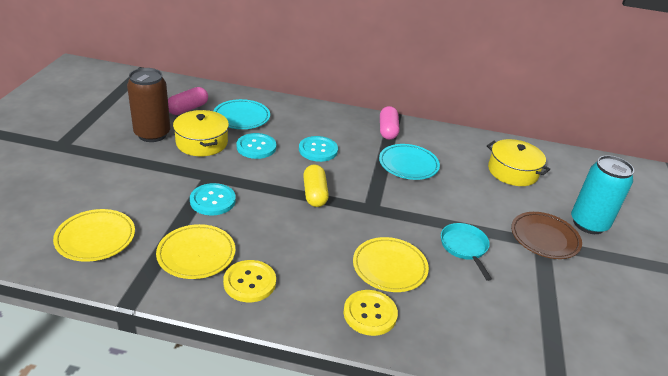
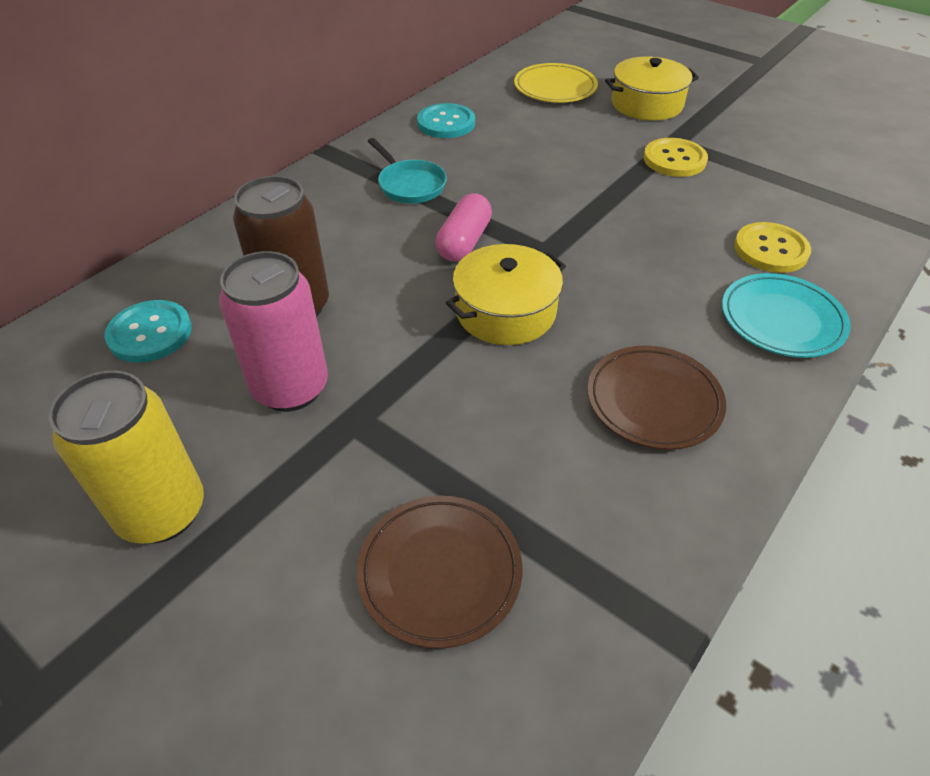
brown plate: [511,212,582,259] = 1 -> [357,496,523,649] [587,345,726,450] = 2
pink can: none = 0 -> [219,251,328,412] = 1
pink capsule: [168,87,208,115] [380,106,399,140] = 2 -> [435,193,492,262] = 1
turquoise button: [190,183,236,215] [236,133,276,159] [299,136,338,162] = 3 -> [104,300,192,363] [417,103,475,138] = 2
turquoise can: [571,155,634,234] = 1 -> none = 0
turquoise plate: [214,99,270,129] [379,144,440,180] = 2 -> [722,273,850,358] = 1
yellow can: none = 0 -> [49,370,204,544] = 1
yellow capsule: [303,164,329,207] = 1 -> none = 0
yellow plate: [53,209,135,262] [156,224,235,279] [353,237,429,292] = 3 -> [514,63,598,103] = 1

